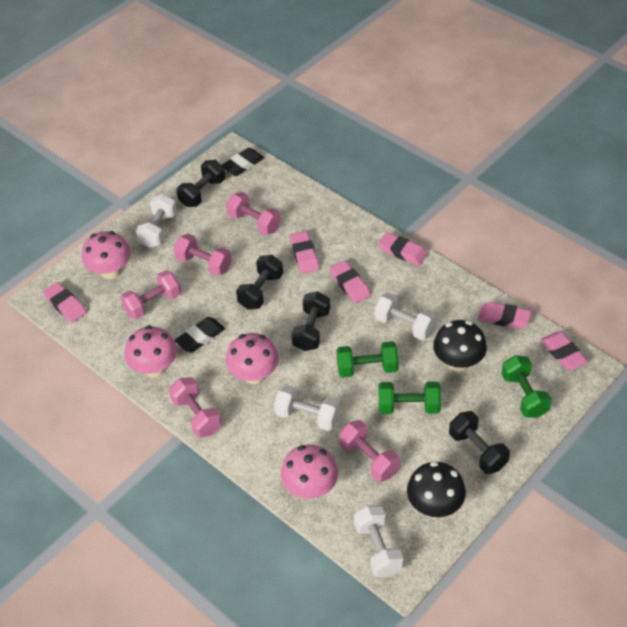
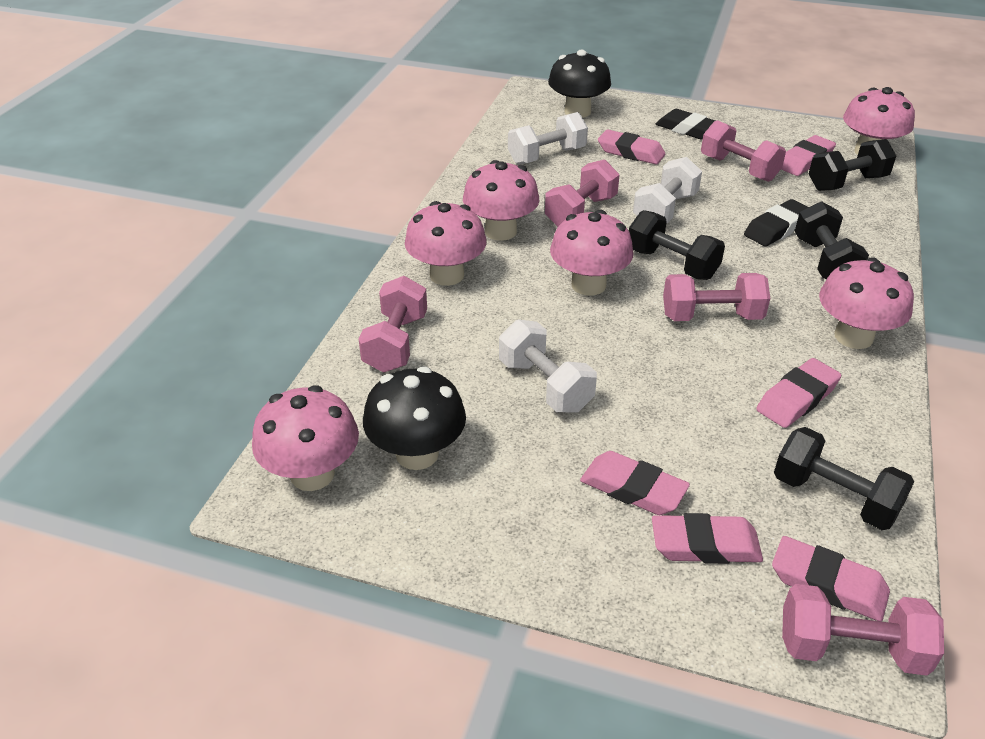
green dumbbell: [336,341,399,378] [379,382,441,414] [501,355,552,418] = 3 -> none = 0
pink mushroom: [82,231,131,279] [125,325,177,377] [226,333,279,384] [281,445,338,499] = 4 -> [252,386,359,491] [405,201,487,286] [463,160,539,241] [550,210,633,295] [819,257,914,349] [843,87,915,155] = 6
white dumbbell: [136,194,177,248] [274,385,340,431] [354,505,404,578] [374,293,436,340] = 4 -> [499,319,597,413] [508,112,588,165] [633,157,702,224] = 3

